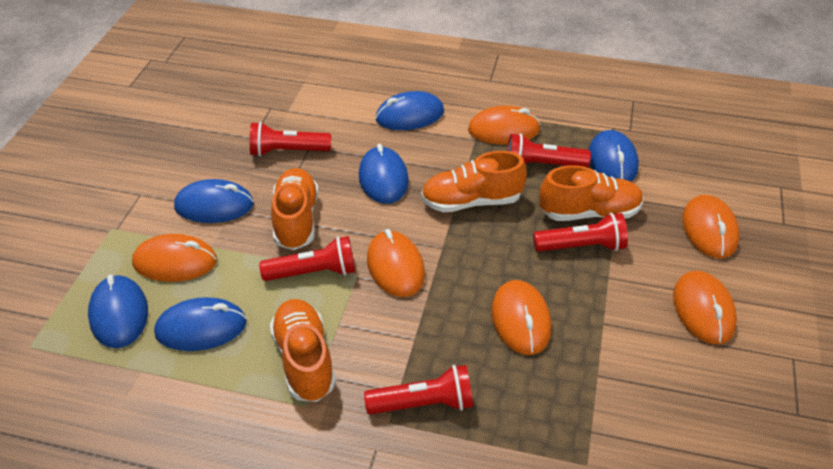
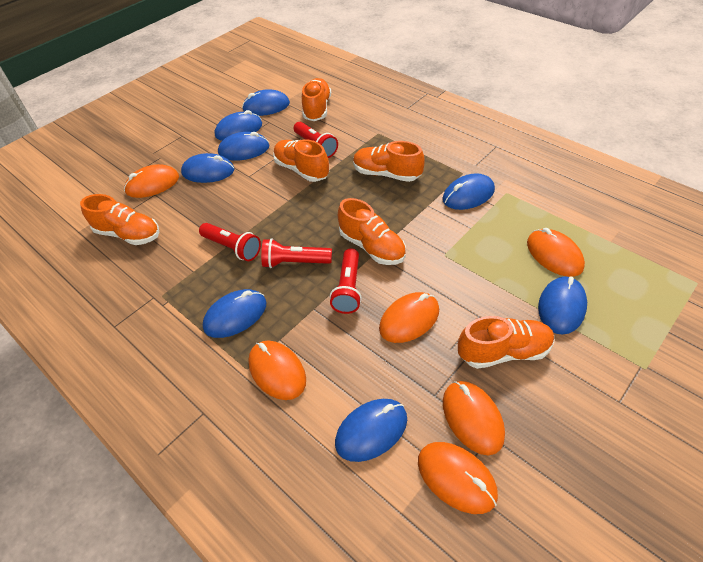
blue mouse: [88,275,148,348] [154,297,247,351] [174,179,254,223] [359,144,409,204] [376,91,444,130] [589,130,639,182] = 6 -> [181,153,234,183] [203,289,266,338] [215,110,262,141] [218,132,269,161] [242,89,290,116] [335,399,407,462] [443,173,495,210] [538,276,587,335] = 8
orange shoe: [270,299,336,402] [271,168,319,250] [421,151,527,212] [539,165,644,221] = 4 -> [80,194,159,245] [273,139,329,182] [302,78,331,121] [338,198,406,265] [353,141,425,182] [458,316,554,369] = 6
red flashlight: [250,122,331,157] [259,236,355,281] [364,365,473,415] [507,133,591,167] [533,213,628,252] = 5 -> [199,223,261,261] [261,239,332,268] [294,122,338,158] [330,248,362,314] = 4

